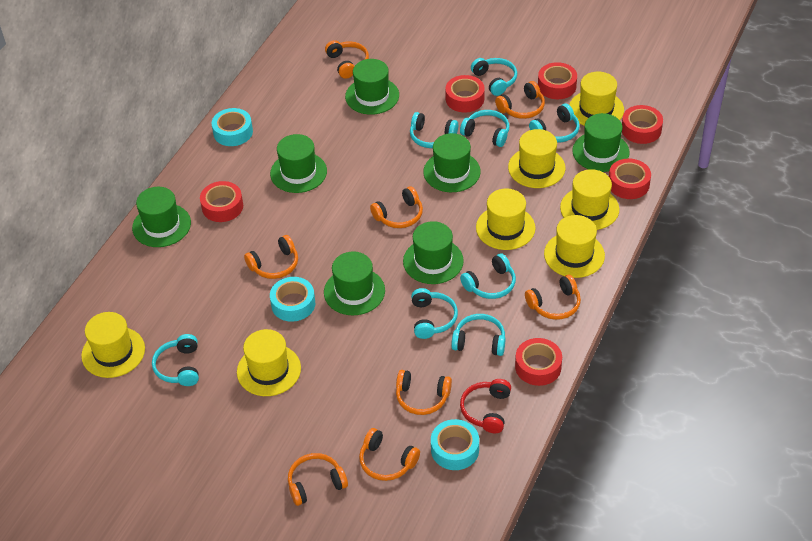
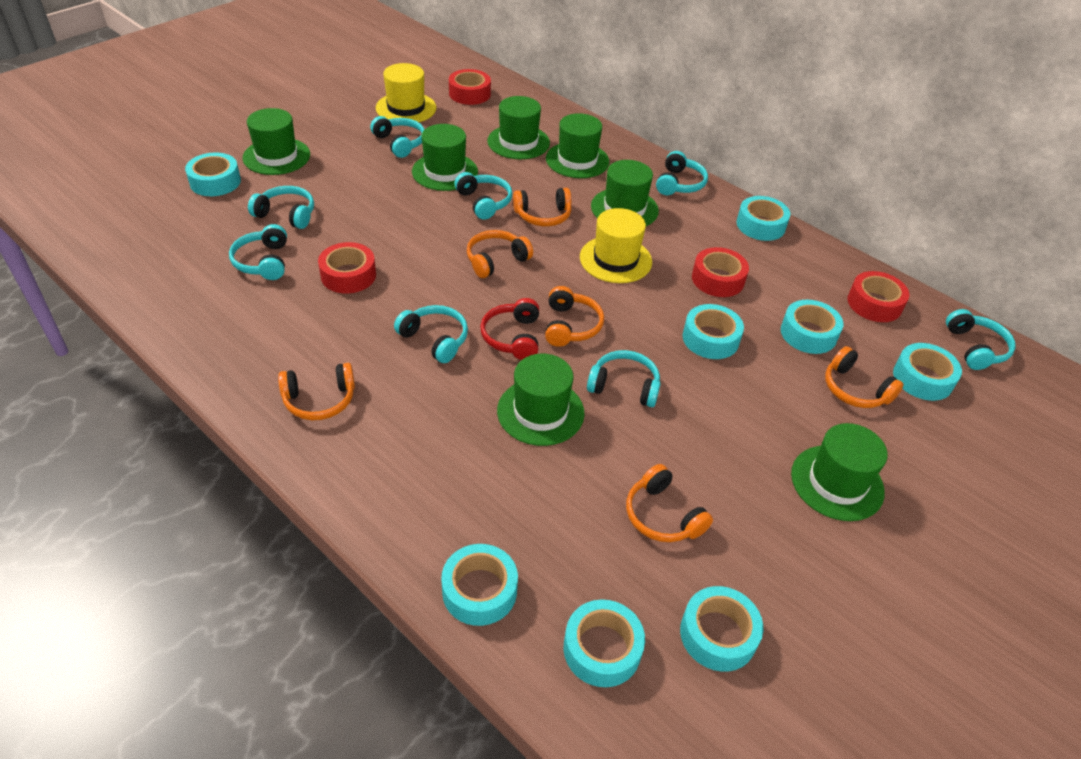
orange headphones: [244,235,298,279] [288,453,348,506] [325,40,369,79] [359,428,420,481] [370,186,423,228] [396,370,452,415] [495,81,545,119] [525,275,581,320] = 8 -> [278,363,355,420] [467,230,533,278] [513,188,572,226] [545,286,604,347] [626,464,713,542] [825,346,904,408] = 6
red tape: [200,181,243,222] [445,75,485,112] [515,338,562,386] [538,62,577,99] [609,159,651,199] [622,105,663,144] = 6 -> [318,242,376,294] [449,69,491,105] [692,247,749,297] [848,271,909,322] = 4
turquoise tape: [212,108,253,146] [270,277,315,322] [431,419,479,470] = 3 -> [185,153,241,196] [441,544,518,626] [564,599,645,687] [680,586,763,672] [683,304,744,359] [736,196,790,241] [781,300,843,354] [893,343,962,401] = 8
yellow hat: [81,312,145,378] [237,329,301,396] [476,188,535,250] [508,129,565,188] [544,215,605,278] [560,169,619,230] [569,72,624,126] = 7 -> [376,63,436,122] [580,208,652,283] = 2

